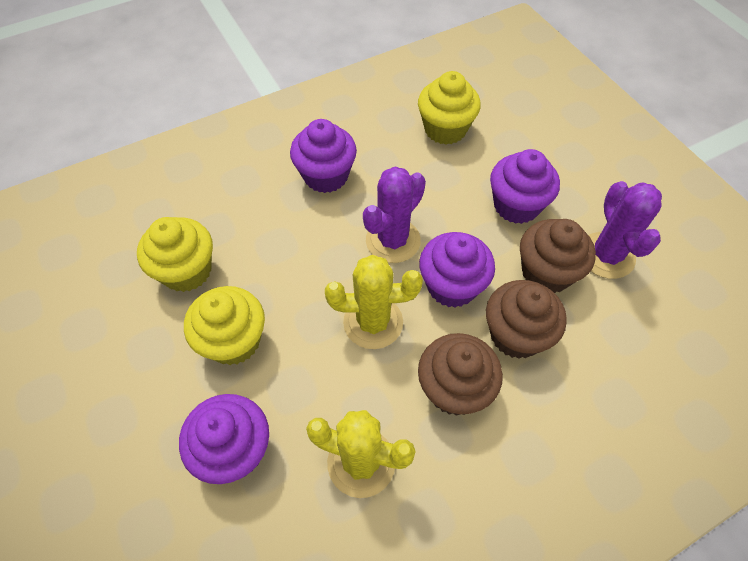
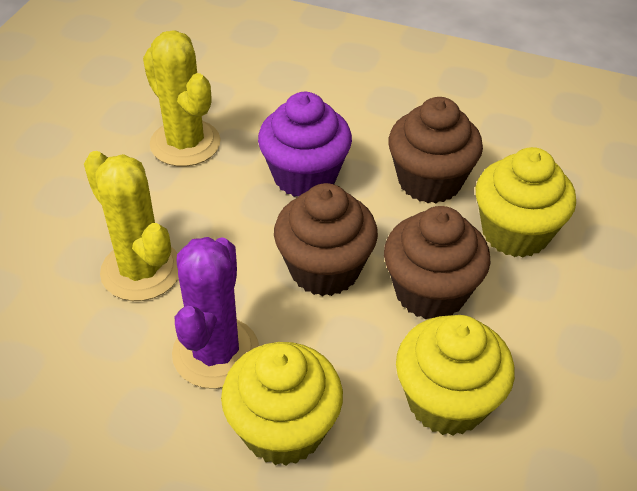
purple cactus: [363,167,426,263] [588,181,662,279] = 2 -> [172,237,259,389] = 1
purple cupcake: [179,394,269,484] [290,119,357,193] [419,232,495,308] [490,149,560,224] = 4 -> [258,92,352,197] = 1

